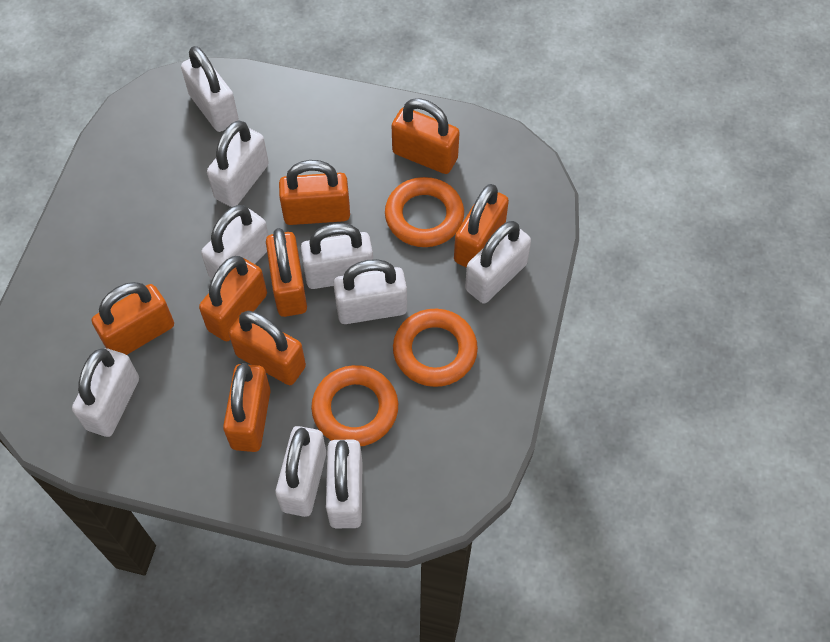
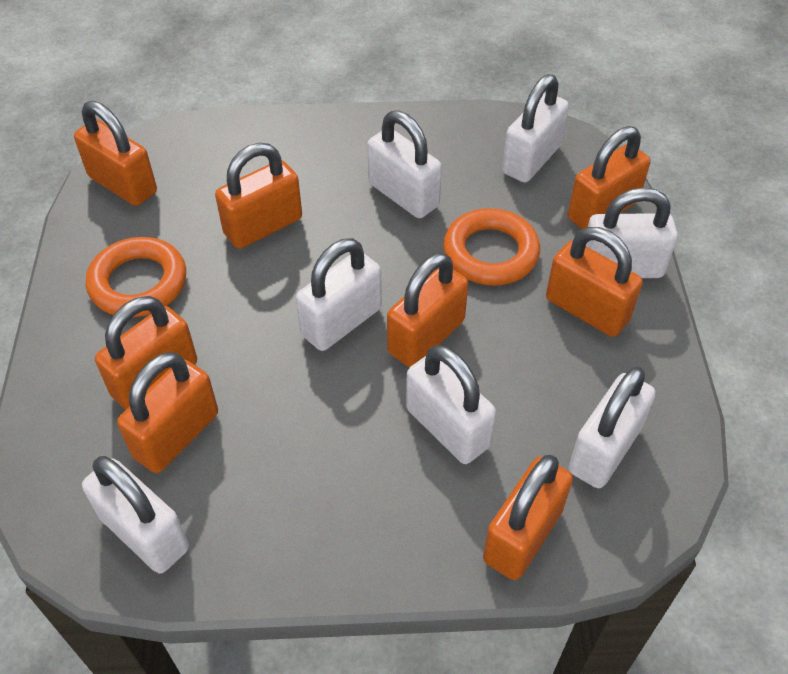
orange ring: [311,365,398,446] [385,177,464,247] [393,309,478,387] = 3 -> [86,237,186,317] [443,208,540,286] = 2
white padlock: [72,348,139,437] [181,46,239,132] [201,205,269,279] [207,121,269,207] [275,426,326,517] [301,223,373,289] [326,440,363,528] [333,259,407,324] [465,221,531,303] = 9 -> [82,456,189,574] [296,238,382,351] [367,110,442,218] [406,345,496,464] [502,74,569,183] [569,366,656,488] [586,187,678,278] = 7

